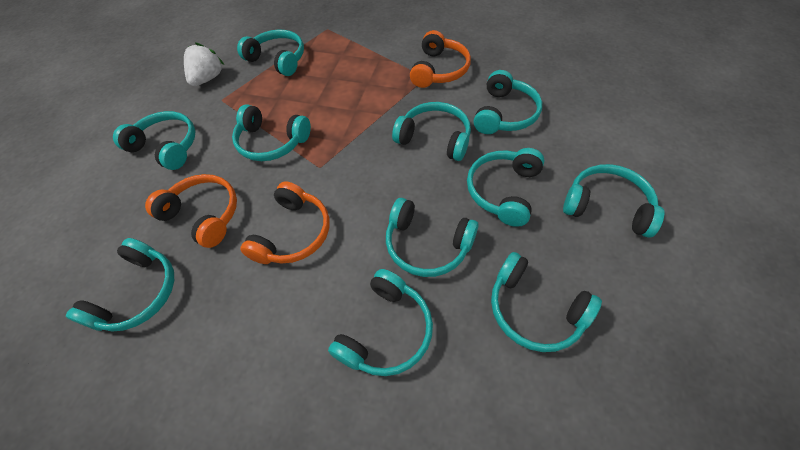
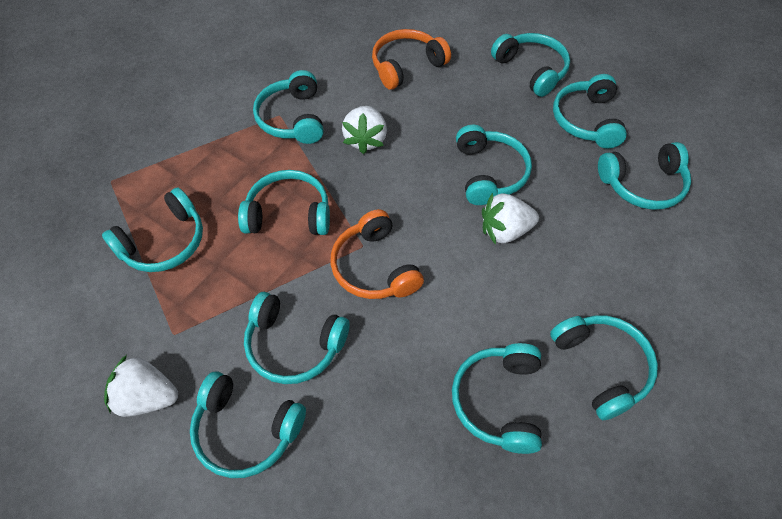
orange headphones: [145,174,237,248] [240,181,330,264] [410,30,471,88] = 3 -> [331,209,424,299] [372,29,451,89] = 2
white strawberry: [184,42,224,86] = 1 -> [104,355,178,417] [342,106,387,154] [482,193,539,245] = 3

